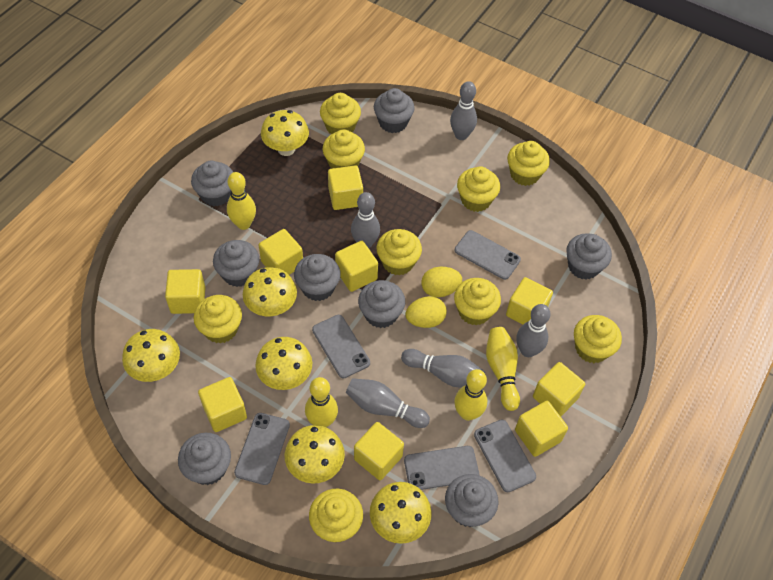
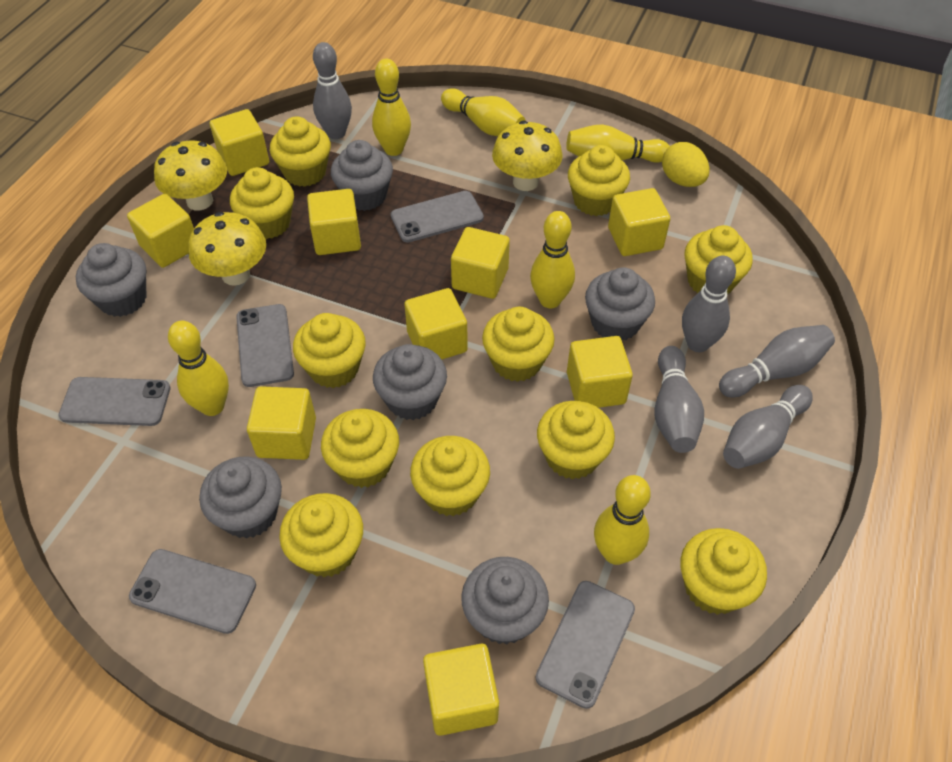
grey cupcake: [178,433,231,485] [191,161,233,207] [213,240,259,287] [294,254,341,301] [358,280,405,328] [374,88,415,133] [445,474,498,527] [566,233,612,280] = 8 -> [76,243,147,317] [199,456,282,539] [331,140,393,211] [373,344,447,420] [461,557,549,645] [585,267,655,340] = 6
yellow bowling pin: [227,172,256,230] [305,377,338,427] [454,369,487,421] [486,327,520,411] = 4 -> [168,321,229,416] [372,59,411,156] [441,88,526,136] [530,211,575,308] [566,125,670,163] [594,475,651,565] = 6
yellow cupcake: [194,295,242,344] [309,489,363,543] [320,93,361,134] [323,129,365,169] [376,229,422,276] [454,278,501,325] [457,166,500,212] [507,141,550,186] [574,315,622,363] = 9 -> [230,167,294,239] [270,116,331,187] [279,493,363,577] [293,313,366,388] [321,409,399,488] [410,436,490,516] [482,307,555,382] [537,401,615,480] [568,145,630,216] [680,528,767,615] [685,225,752,294] = 11
yellow egg: [405,296,447,328] [422,267,462,297] = 2 -> [662,142,710,187] = 1
yellow mushroom: [122,329,180,382] [243,267,297,316] [255,337,312,390] [261,110,309,156] [285,425,345,484] [370,482,432,544] = 6 -> [154,140,227,211] [189,212,266,286] [492,121,562,191] = 3

